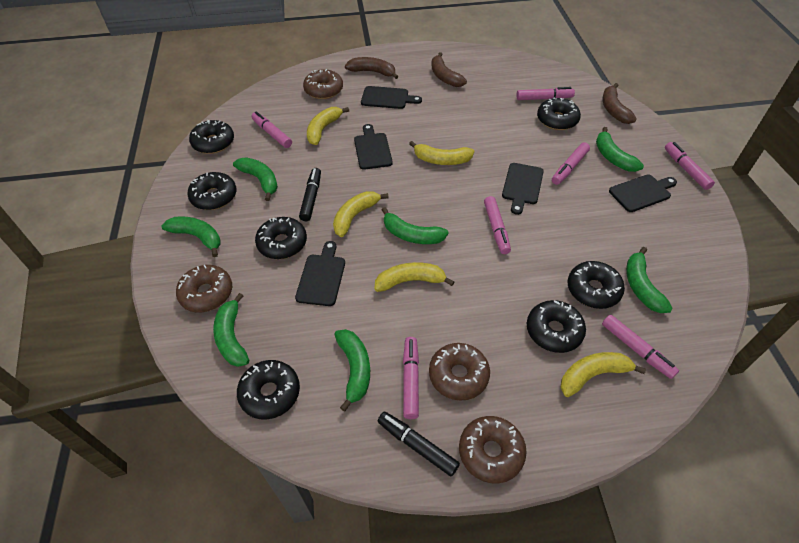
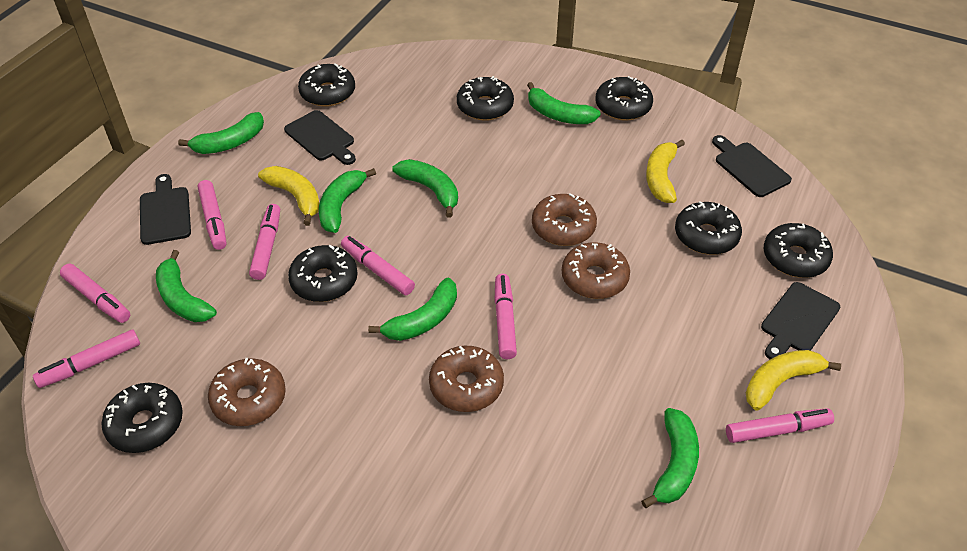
black cutting board: [295,241,345,306] [354,124,393,170] [361,86,422,109] [502,163,544,215] [609,174,677,212] = 5 -> [140,174,191,245] [284,110,356,165] [712,135,792,197] [761,282,840,359] = 4
black marker: [299,168,321,221] [377,412,460,477] = 2 -> none = 0
brown banana: [345,57,399,79] [432,52,467,87] [602,83,637,124] = 3 -> none = 0
yellow banana: [307,107,349,145] [333,191,389,237] [375,262,454,292] [409,141,474,165] [560,352,646,397] = 5 -> [258,166,319,226] [646,140,685,203] [746,350,841,411] = 3

